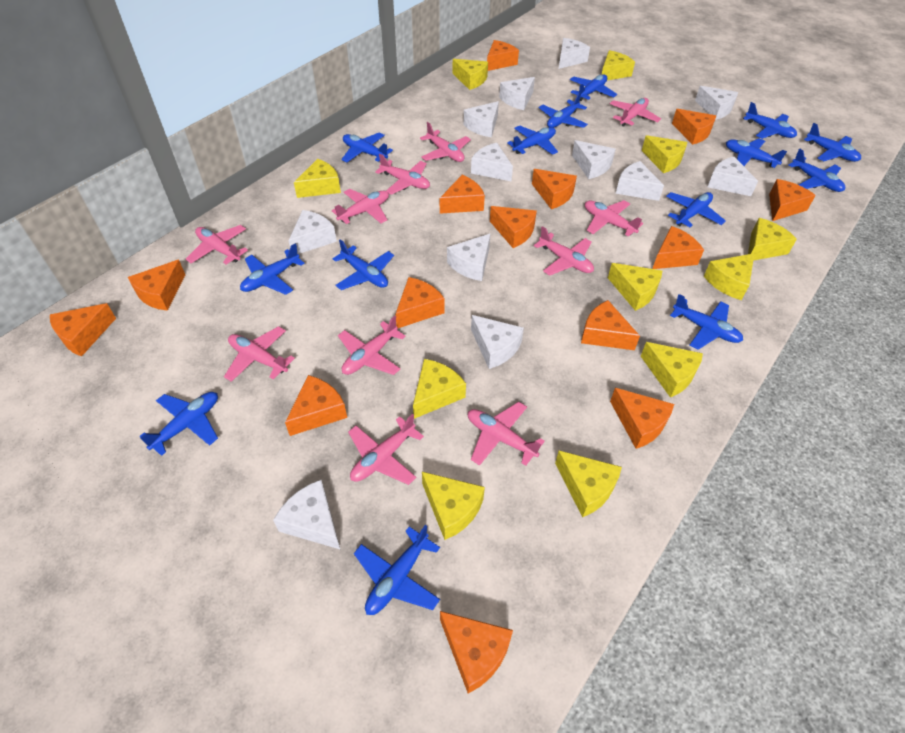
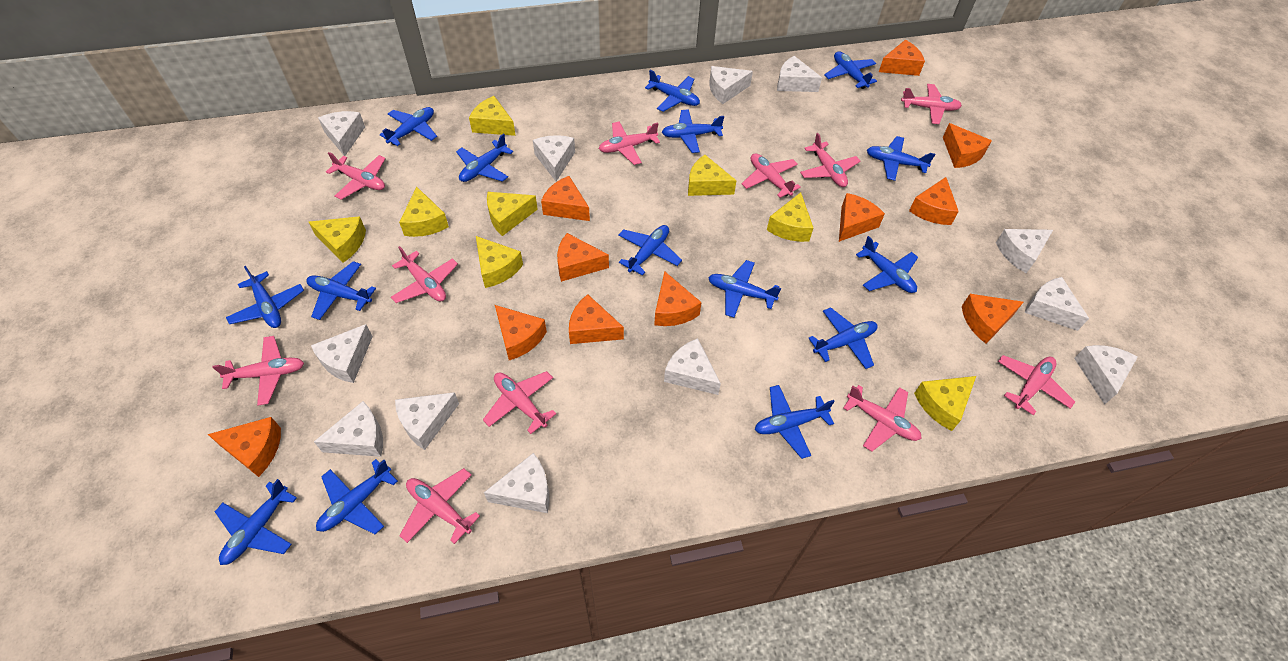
blue plane: [140,392,218,456] [240,243,305,295] [333,239,394,290] [341,133,393,162] [354,525,440,615] [507,126,558,155] [539,92,588,128] [570,74,617,101] [666,192,726,227] [670,294,743,350] [726,138,787,168] [743,102,797,139] [788,149,845,192] [804,123,861,162] = 14 -> [215,479,297,565] [226,266,304,328] [306,261,376,320] [316,459,398,534] [380,107,437,146] [456,133,513,182] [618,225,682,275] [645,70,700,112] [662,109,724,153] [708,260,781,318] [755,385,835,459] [808,307,878,369] [824,51,877,89] [856,236,918,293] [867,136,935,181] = 15
orange cheese: [50,303,116,357] [128,260,185,311] [285,375,347,436] [395,277,445,328] [440,175,485,214] [440,611,513,693] [487,40,519,71] [490,206,537,248] [532,169,577,209] [581,300,640,350] [610,388,674,449] [652,226,704,269] [672,109,716,145] [769,179,816,221] = 14 -> [208,417,281,477] [495,305,547,360] [541,176,590,221] [557,233,609,282] [569,294,624,344] [654,271,702,326] [839,193,885,242] [879,40,925,76] [909,177,959,225] [943,123,992,168] [962,294,1023,344] = 11
yellow cheese: [294,159,341,198] [413,359,466,419] [422,472,485,540] [452,59,488,90] [555,451,622,517] [602,50,635,80] [608,263,662,311] [641,342,703,398] [642,135,687,173] [704,253,755,300] [748,218,797,261] = 11 -> [309,216,366,263] [399,187,449,237] [469,96,516,136] [476,236,523,288] [487,192,538,236] [688,155,737,196] [767,192,813,242] [914,376,976,431] = 8

